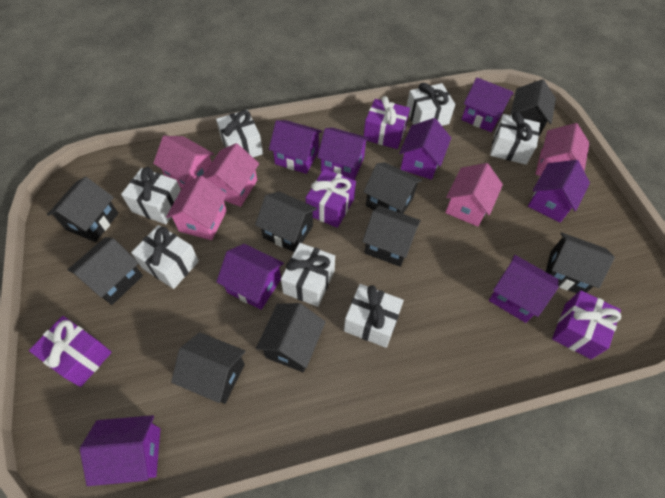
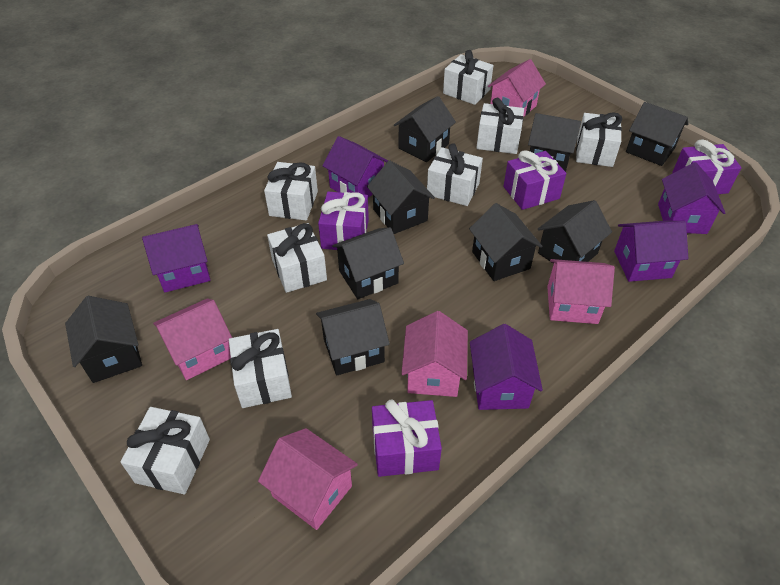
purple house: [80,415,160,486] [216,244,284,310] [269,120,322,174] [317,128,370,180] [399,118,451,180] [461,77,513,132] [489,255,558,323] [528,160,590,222] = 8 -> [142,224,210,292] [322,136,388,198] [470,324,543,410] [614,221,688,282] [658,162,725,234] = 5
white gift: [121,167,181,224] [131,225,199,289] [216,110,263,157] [281,243,335,307] [344,284,404,348] [406,83,455,126] [490,111,540,165] = 7 -> [120,407,210,494] [229,329,292,408] [264,162,318,220] [267,223,327,293] [427,143,483,206] [443,50,493,105] [476,98,524,154] [576,112,622,167] = 8

